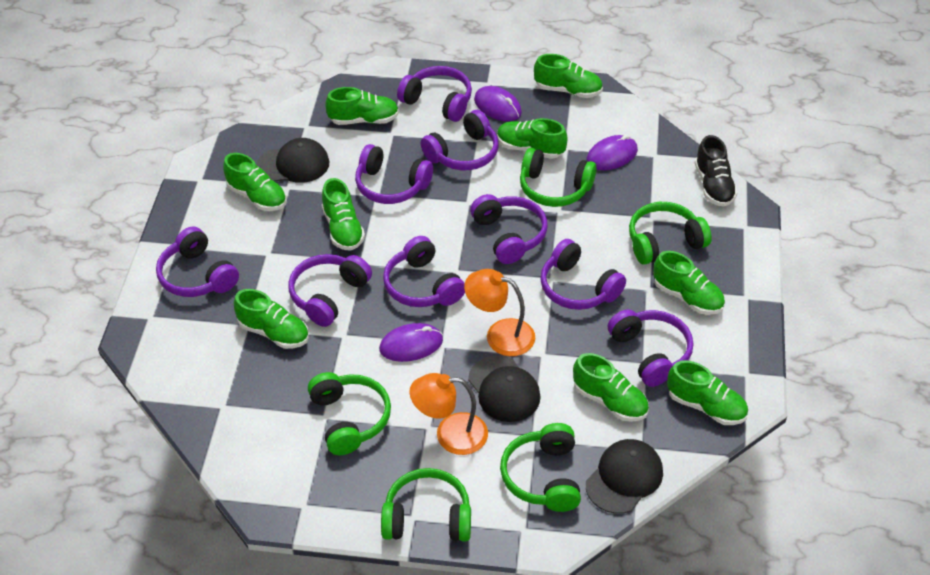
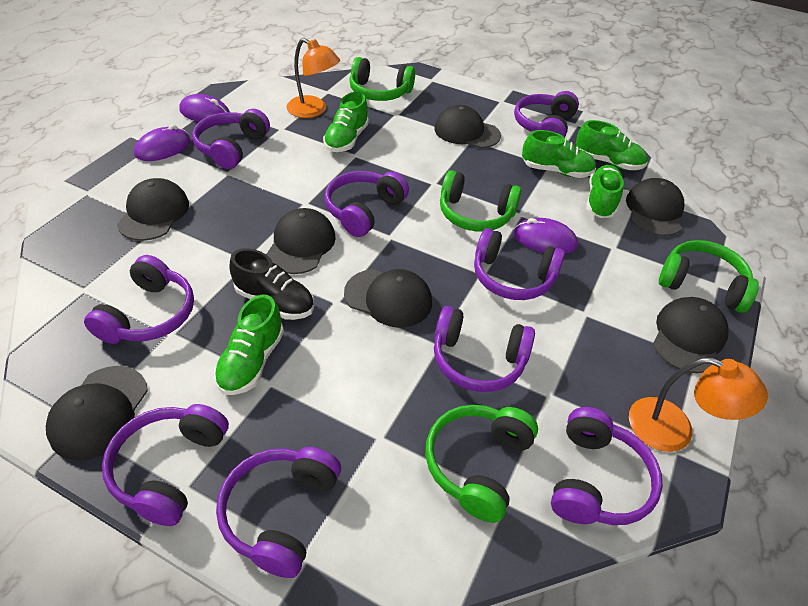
black cap: [257,138,330,183] [468,355,541,422] [586,439,663,514] = 3 -> [46,366,148,461] [117,178,189,241] [266,208,336,274] [344,269,432,328] [435,105,501,148] [626,178,684,236] [653,297,728,373] = 7
green headphones: [308,372,391,455] [381,468,471,541] [500,423,581,512] [520,148,596,207] [629,202,712,265] = 5 -> [349,57,415,101] [425,405,538,523] [440,170,521,232] [659,240,759,313] = 4
green shoe: [223,153,287,211] [234,289,309,349] [322,178,365,251] [325,87,399,125] [497,118,568,159] [534,54,603,98] [573,353,649,422] [653,251,725,315] [667,360,748,425] = 9 -> [214,294,284,395] [323,92,369,152] [522,130,596,178] [576,120,648,170] [586,165,624,218] = 5

